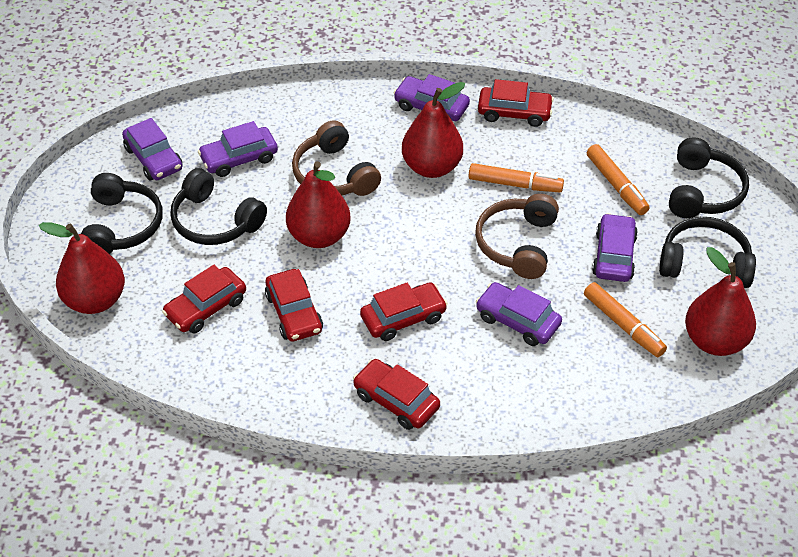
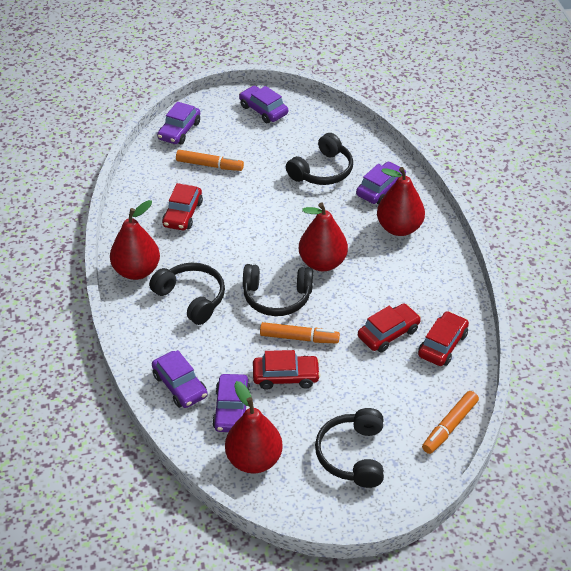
brown headphones: [292,120,381,196] [475,194,559,279] = 2 -> none = 0
red car: [162,265,246,334] [265,269,323,342] [353,359,440,430] [360,282,448,341] [478,79,554,127] = 5 -> [162,183,203,230] [253,350,321,390] [358,303,421,352] [418,311,469,366] = 4

